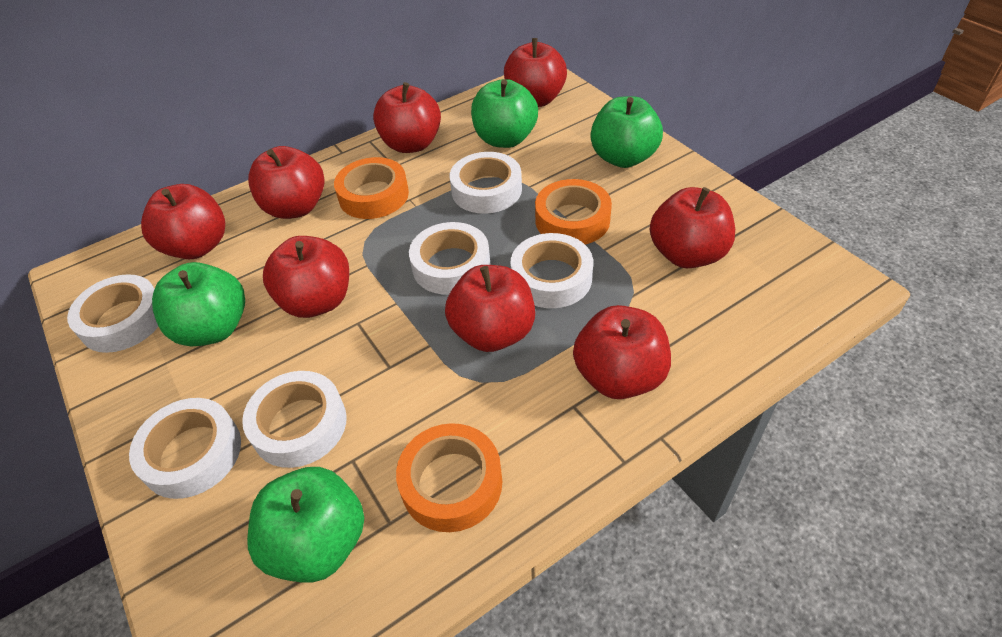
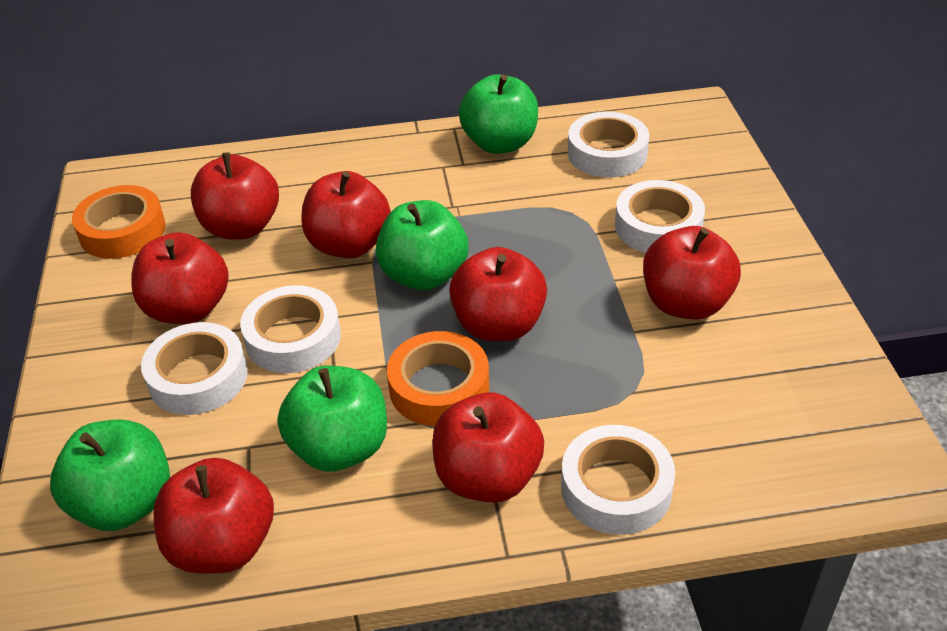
orange tape: [334,157,409,219] [396,423,503,532] [535,179,612,245] = 3 -> [72,185,166,259] [387,331,489,426] = 2
red apple: [141,184,225,259] [248,146,324,219] [263,236,349,318] [373,82,441,153] [445,265,535,352] [504,38,567,107] [573,305,671,399] [650,187,735,268] = 8 -> [131,232,229,324] [153,458,274,574] [191,152,279,240] [302,171,391,258] [432,392,544,503] [449,247,547,341] [643,226,741,320] = 7
white tape: [67,274,158,353] [129,398,241,499] [242,371,347,468] [409,222,490,295] [449,152,522,214] [510,233,593,308] = 6 -> [141,322,248,415] [240,285,341,373] [561,425,675,535] [568,111,649,178] [615,180,705,253] = 5

